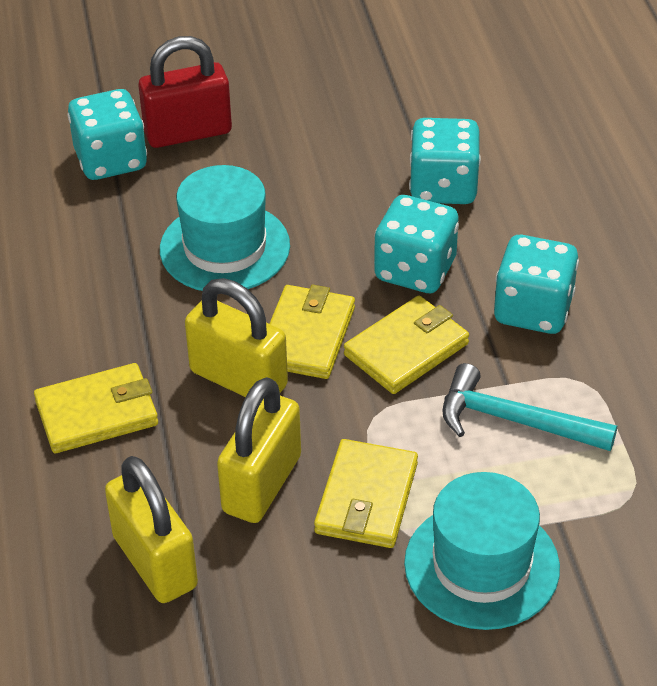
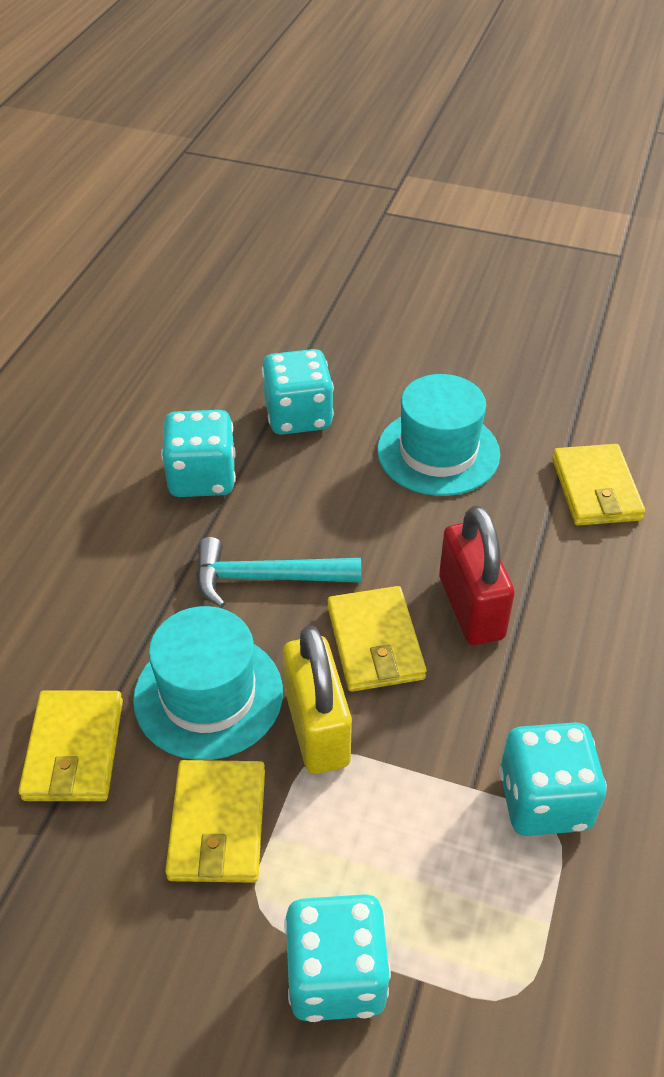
yellow padlock: [105,456,198,603] [185,278,288,397] [217,377,301,523] = 3 -> [283,625,352,774] = 1

